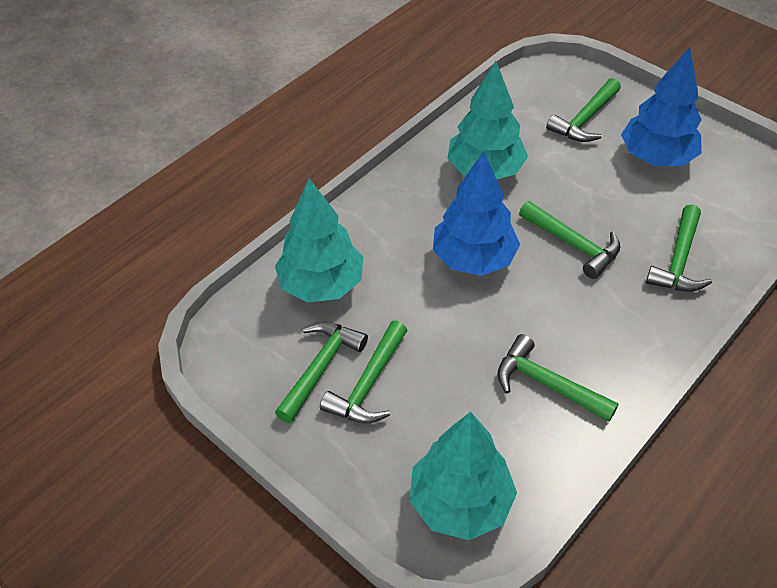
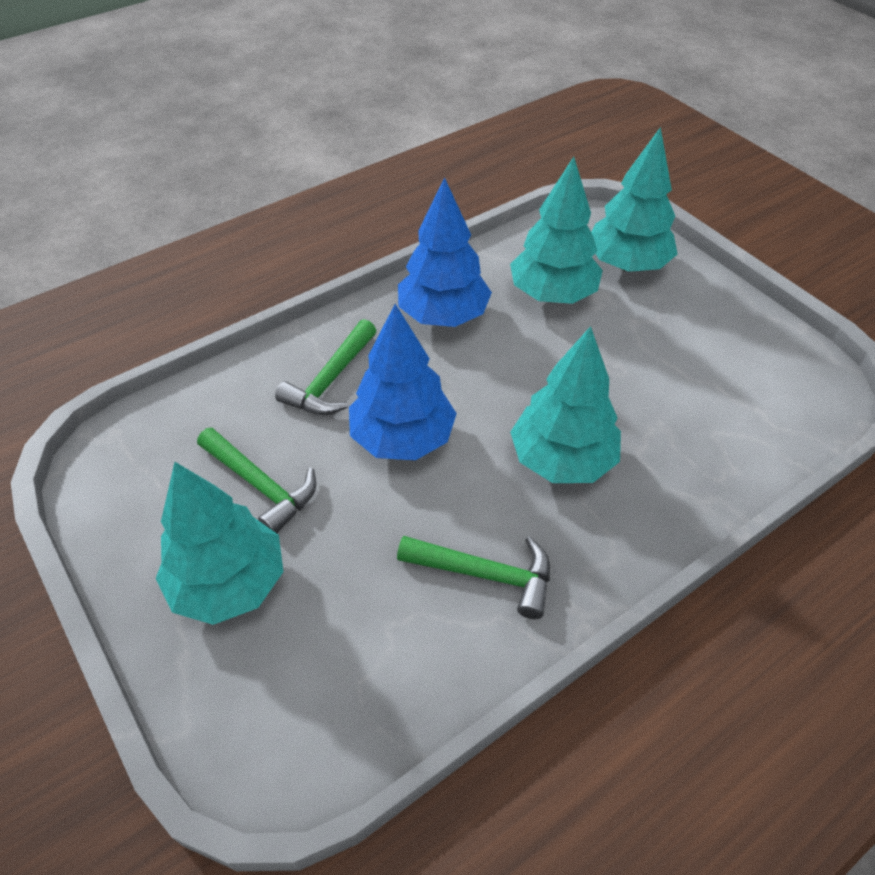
green hammer: [275,321,368,423] [320,321,408,424] [497,334,619,422] [519,201,620,279] [546,78,621,142] [646,205,712,292] = 6 -> [197,427,316,533] [275,319,377,415] [397,536,550,619] = 3
turquoise tree: [275,178,363,303] [409,412,517,540] [447,61,528,180] = 3 -> [156,462,283,625] [510,157,603,304] [510,326,621,483] [591,127,678,272] = 4

